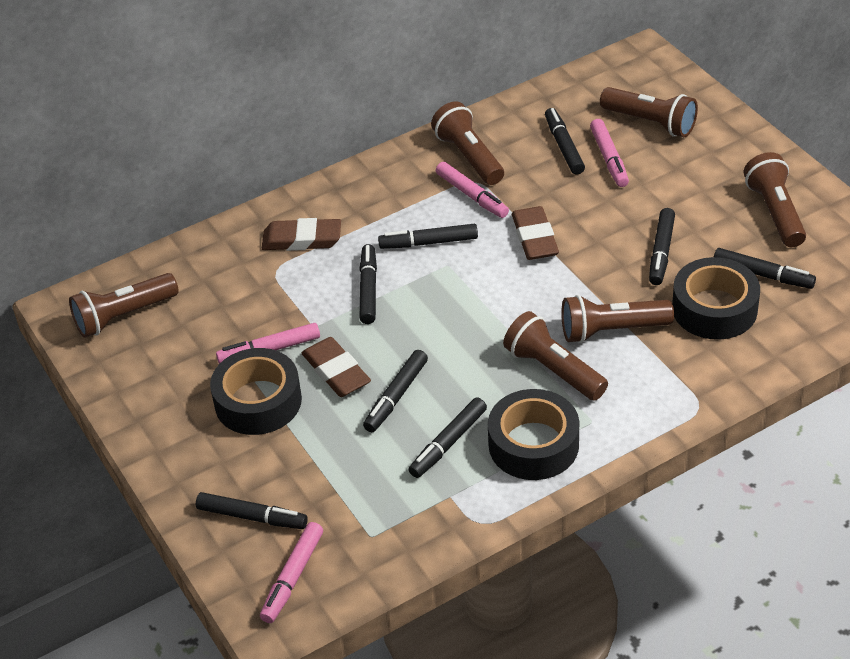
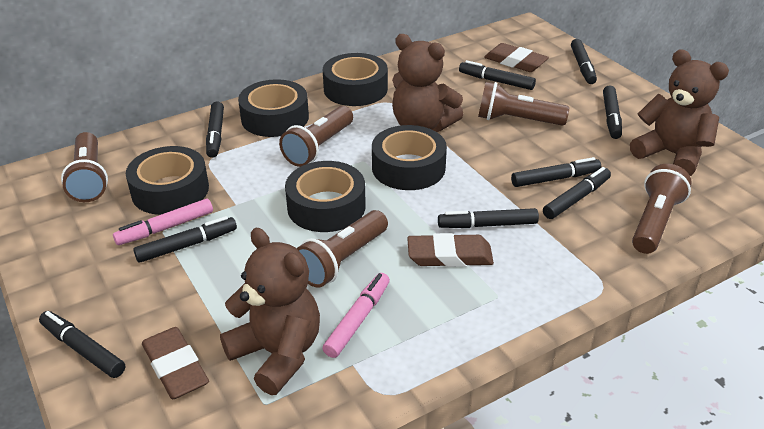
black marker: [196,492,308,529] [359,244,377,324] [363,350,428,432] [378,224,478,249] [408,397,487,478] [545,108,585,175] [649,208,675,285] [714,248,816,289] = 8 -> [39,311,125,378] [133,216,237,263] [206,101,224,158] [438,208,539,228] [459,60,536,90] [511,157,601,187] [543,167,611,219] [571,39,597,84] [603,86,622,139] = 9
black tape: [210,348,302,435] [488,389,579,480] [672,257,760,340] = 3 -> [126,146,209,215] [238,79,309,137] [285,161,366,232] [323,53,388,106] [372,125,447,190] = 5
brown flashlight: [69,273,179,338] [431,101,504,185] [503,311,608,401] [561,295,674,343] [600,87,698,137] [744,152,806,247] = 6 -> [61,132,108,202] [279,106,353,167] [296,210,388,288] [478,82,569,126] [632,164,692,254] = 5
brown teddy bear: none = 0 -> [220,228,320,395] [392,34,463,132] [630,49,729,176] = 3
pink marker: [216,323,320,364] [260,522,323,623] [436,162,509,218] [590,119,629,187] = 4 -> [113,199,213,245] [322,273,390,358] = 2

